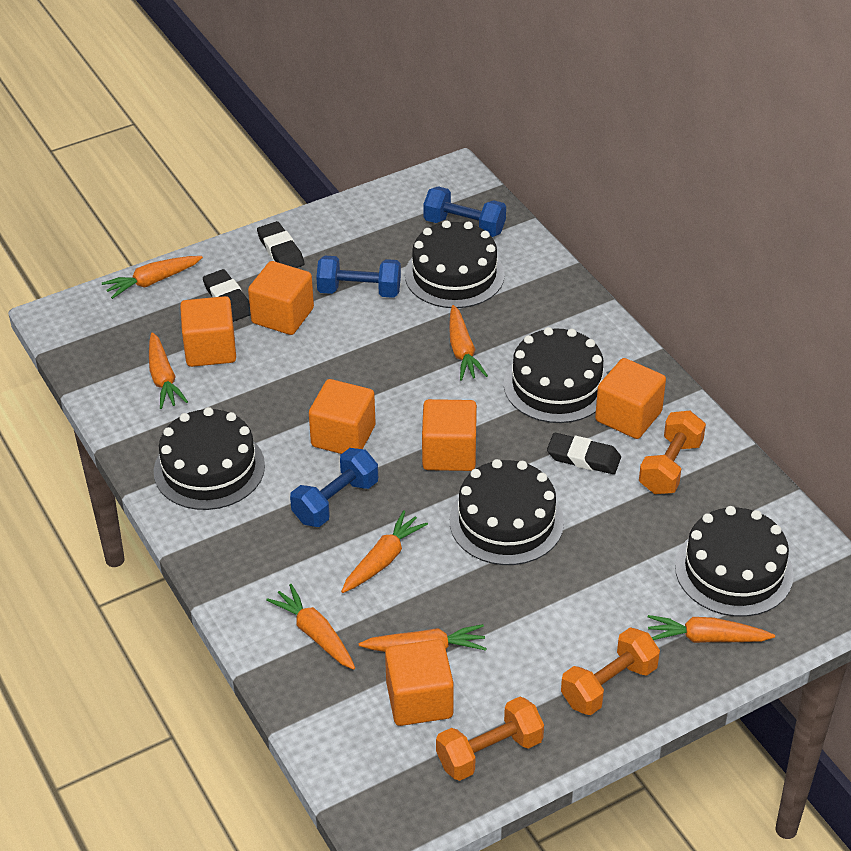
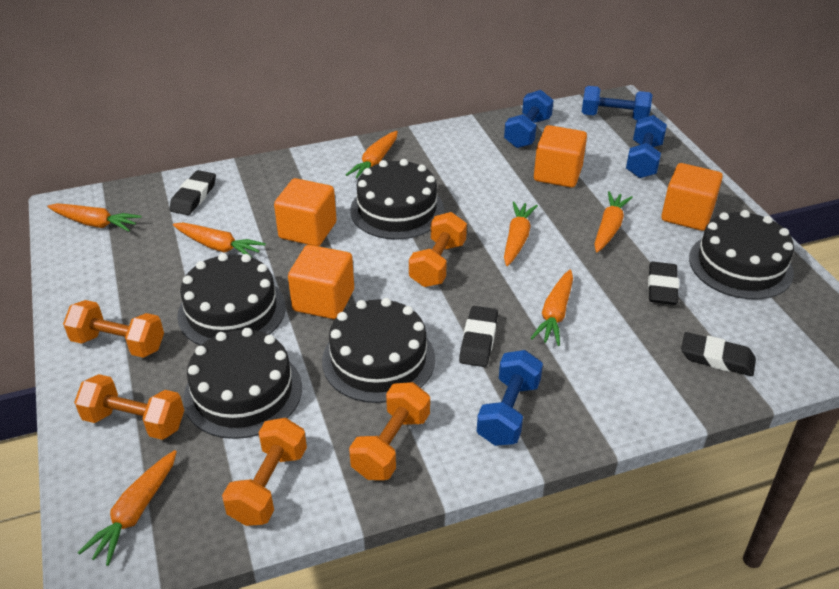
black eraser: [203,269,251,322] [257,221,305,268] [547,433,621,474] = 3 -> [169,170,216,215] [459,306,498,367] [648,262,679,305] [681,332,756,376] = 4
blue dumbbell: [290,448,378,527] [316,255,401,298] [423,186,506,237] = 3 -> [477,350,543,446] [504,90,554,148] [582,86,652,120] [626,115,667,178] = 4
orange cube: [180,296,236,367] [248,261,314,335] [309,379,376,454] [385,639,454,726] [422,399,477,471] [595,358,666,439] = 6 -> [274,178,337,246] [288,245,354,319] [534,125,587,188] [661,163,723,231] = 4
orange dumbbell: [436,697,544,781] [561,628,660,715] [639,411,706,494] = 3 -> [63,300,164,358] [74,374,184,440] [222,418,307,526] [349,382,430,480] [409,212,467,287] = 5

